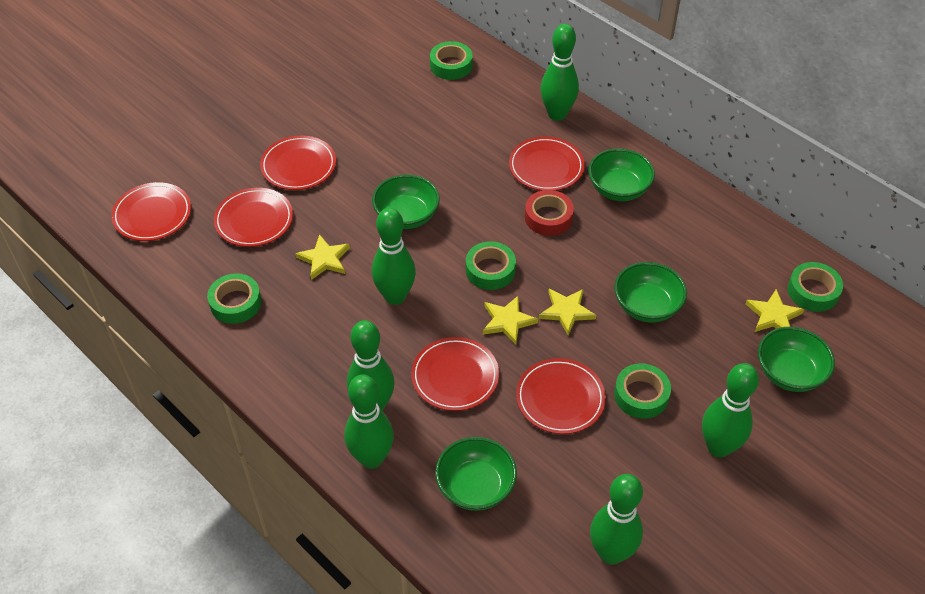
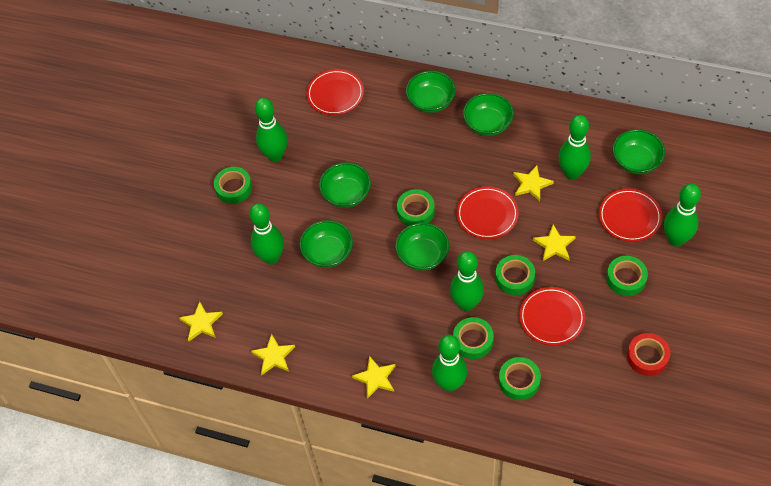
green bowl: [372,174,440,229] [435,437,517,511] [588,148,655,201] [614,262,687,322] [758,327,835,392] = 5 -> [299,220,353,268] [319,162,371,208] [395,223,449,271] [406,71,456,113] [463,93,514,136] [612,129,665,174] = 6
green tape: [207,273,261,324] [430,41,473,80] [466,241,516,290] [614,363,671,419] [788,262,843,312] = 5 -> [214,167,252,204] [397,189,435,226] [453,317,494,359] [495,255,535,295] [499,357,541,400] [606,256,648,296] = 6
red plate: [111,182,191,241] [214,188,293,247] [260,136,336,190] [411,337,499,411] [509,137,585,191] [516,358,606,434] = 6 -> [307,69,364,115] [457,186,519,239] [519,287,585,346] [599,188,662,242] = 4
yellow star: [295,234,350,280] [483,296,538,345] [539,289,596,335] [746,289,804,332] = 4 -> [179,301,223,341] [251,334,295,375] [352,356,395,399] [513,165,554,201] [533,224,576,261] = 5

